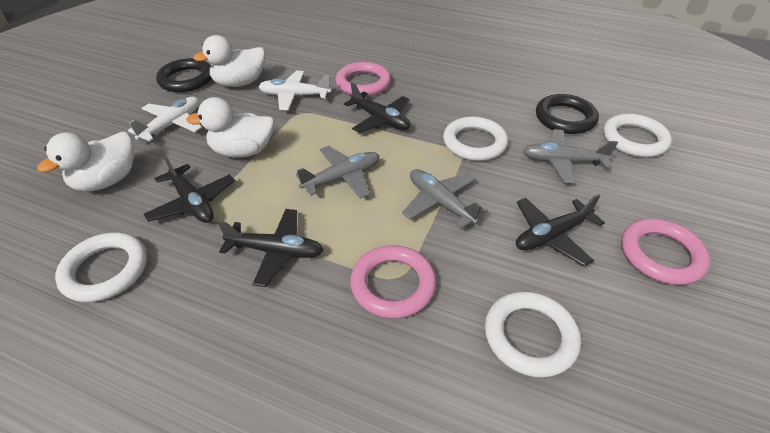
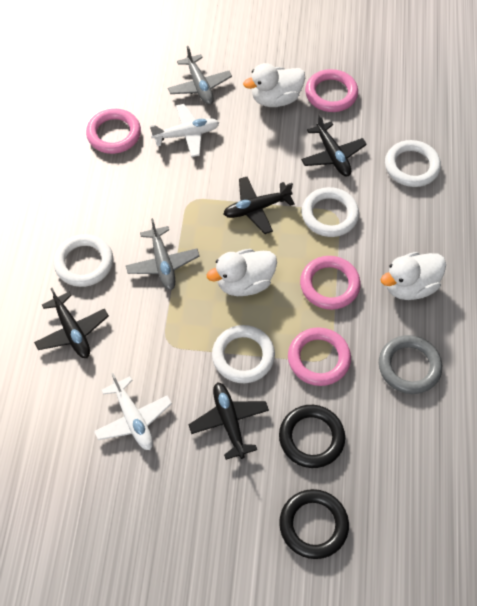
grey plane: [296,146,379,199] [402,169,488,229] [523,129,618,184] = 3 -> [126,218,200,290] [168,46,232,105] = 2
grey ring: none = 0 -> [379,335,442,394] = 1
pink ring: [336,62,391,96] [350,245,437,319] [621,219,710,285] = 3 -> [86,109,141,154] [288,327,351,386] [300,256,361,310] [305,69,358,112] = 4

